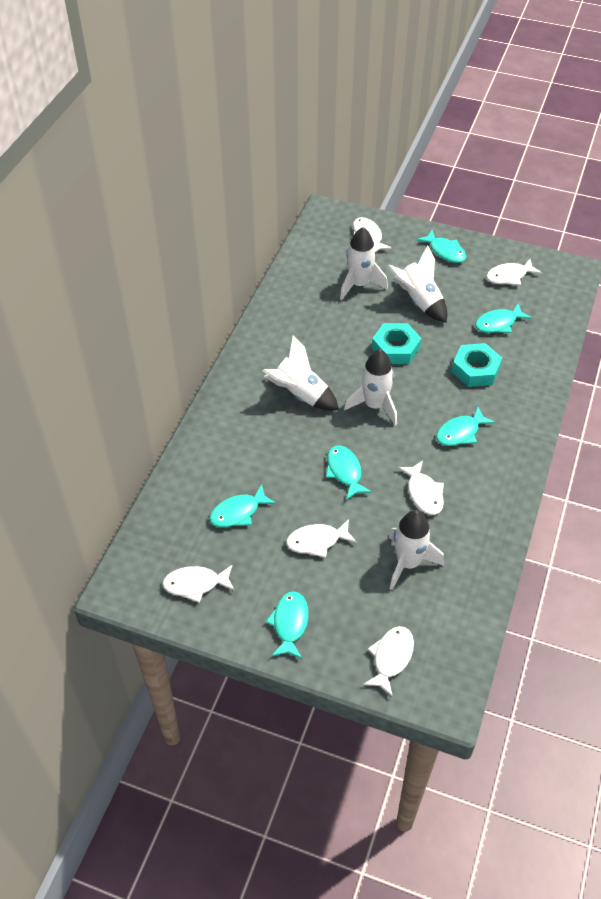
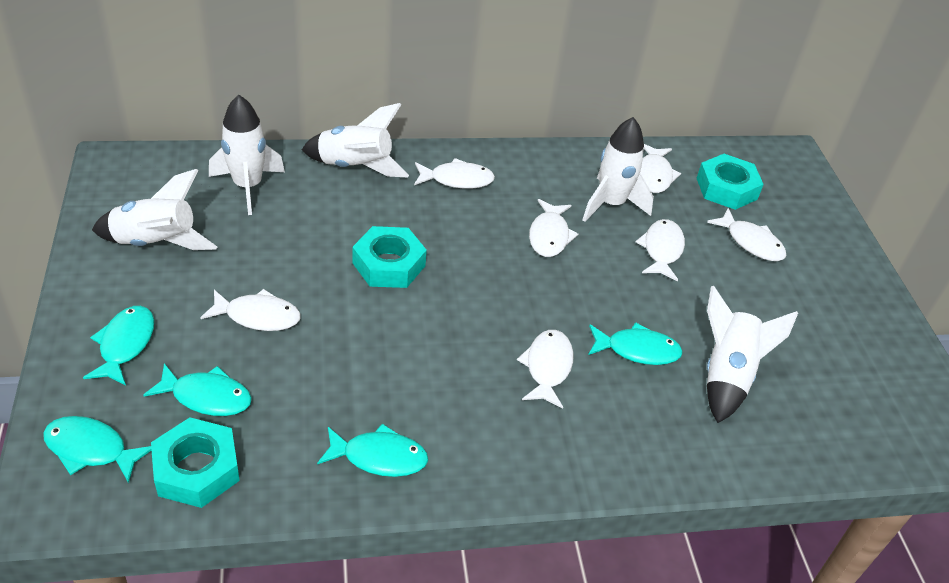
turquoise fish: [209,484,276,527] [266,591,309,659] [326,445,372,500] [417,230,466,263] [436,407,495,446] [475,304,532,333] = 6 -> [43,416,152,483] [83,306,154,386] [143,363,252,416] [317,423,428,477] [588,322,683,365] = 5
turquoise nut: [372,323,421,364] [452,343,502,387] = 2 -> [151,417,240,508] [353,226,427,288] [697,154,764,210] = 3
white fish: [162,565,235,603] [286,519,357,558] [353,217,392,252] [363,626,414,697] [398,460,444,515] [486,259,542,285] = 6 -> [200,289,301,331] [414,158,495,189] [517,330,574,409] [529,199,578,257] [636,219,685,281] [640,144,681,193] [707,208,787,261] = 7

